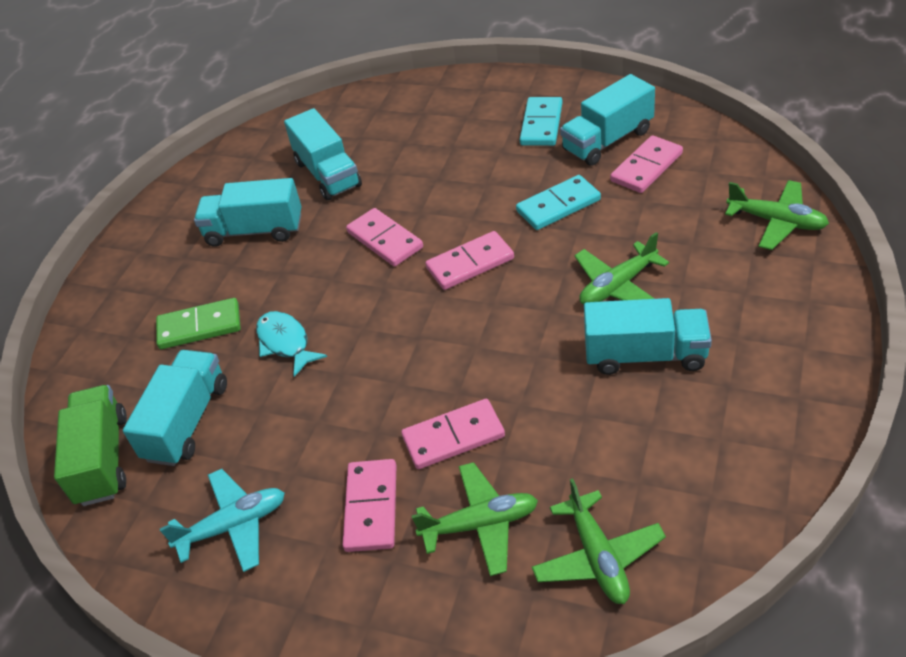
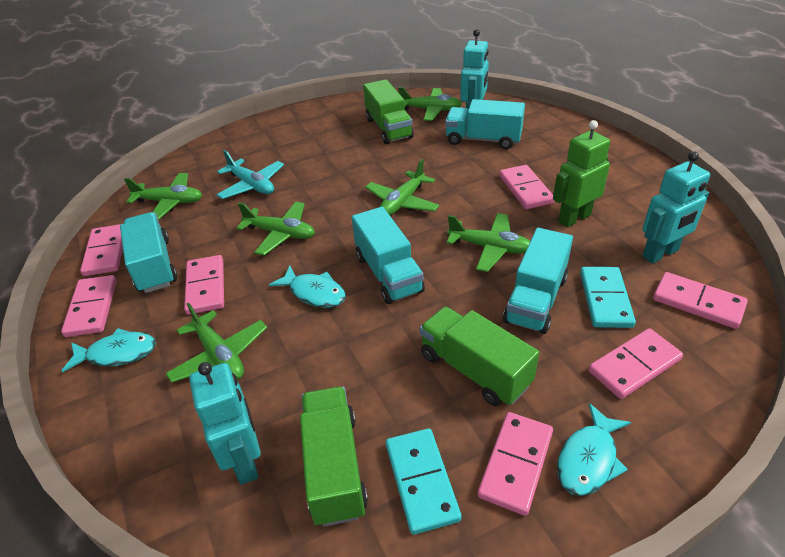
green domino: [156,298,241,349] = 1 -> none = 0
green plane: [412,462,538,576] [532,478,666,604] [574,232,669,305] [725,180,829,250] = 4 -> [124,173,202,220] [165,302,267,383] [237,202,315,255] [365,159,440,215] [398,87,462,121] [446,213,530,272] = 6
green robot: none = 0 -> [553,120,610,227] = 1
green truck: [54,385,127,506] = 1 -> [300,386,368,527] [363,79,414,144] [419,306,539,406] = 3
pink domino: [343,459,396,552] [346,208,423,266] [401,399,505,469] [425,231,514,290] [610,135,683,193] = 5 -> [61,275,117,337] [80,224,123,276] [184,255,224,315] [478,412,553,516] [499,165,555,209] [589,328,683,399] [653,272,748,329] = 7
turquoise fish: [256,311,327,377] = 1 -> [62,328,156,373] [269,266,346,308] [557,403,631,496] = 3
turquoise robot: none = 0 -> [189,362,261,485] [460,29,489,109] [642,152,710,263] = 3
turquoise truck: [123,350,227,466] [194,178,302,247] [284,108,362,200] [560,74,655,166] [584,298,712,375] = 5 -> [120,212,177,293] [352,207,425,304] [445,99,525,149] [503,228,573,334] = 4

